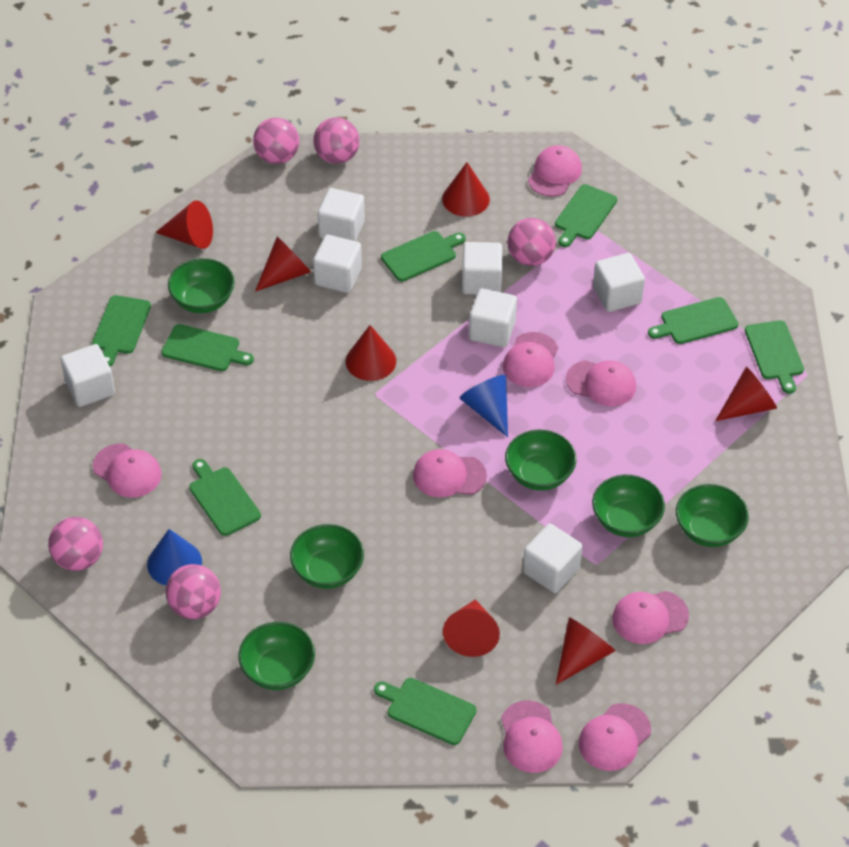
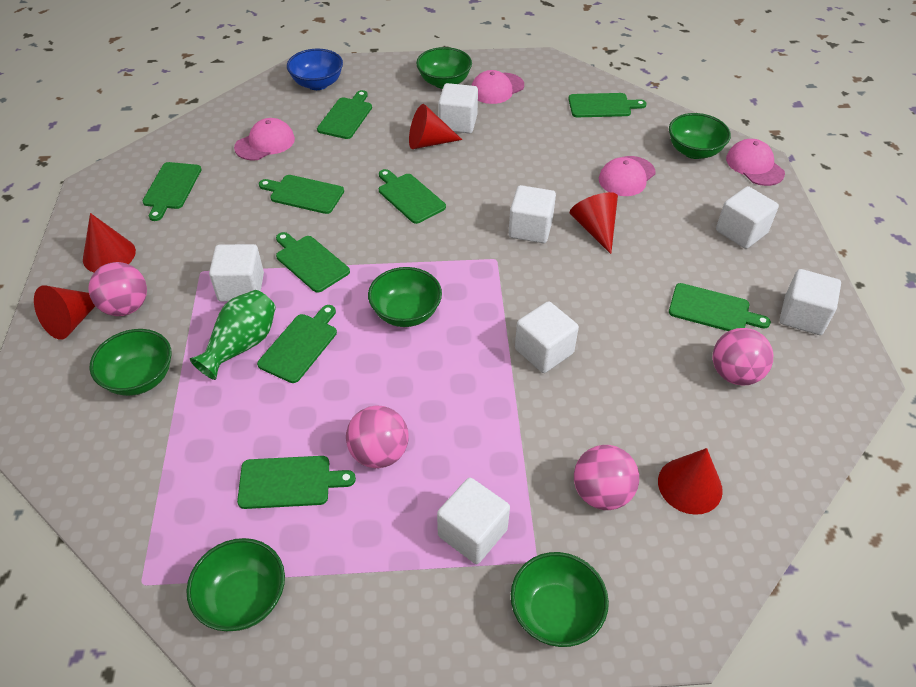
blue bowl: none = 0 -> [287,49,343,90] = 1
blue cone: [147,529,202,585] [459,375,508,437] = 2 -> none = 0
green cutting board: [92,295,151,366] [162,324,254,371] [189,459,261,536] [374,678,477,745] [381,231,466,282] [555,184,617,247] [648,297,738,344] [745,320,804,394] = 8 -> [142,162,202,221] [237,456,356,509] [257,305,337,383] [259,175,344,214] [276,232,350,293] [317,90,372,139] [379,169,446,224] [568,93,646,117] [669,283,771,331] = 9
green vase: none = 0 -> [190,290,276,380] = 1
pink ball: [48,517,103,571] [166,564,221,619] [253,118,299,164] [313,117,359,164] [507,218,556,266] = 5 -> [88,262,147,316] [346,406,409,468] [574,445,639,510] [713,328,773,386] = 4
pink cap: [93,444,162,498] [413,449,487,497] [501,700,563,773] [503,332,558,387] [528,145,582,197] [566,360,636,406] [579,703,651,771] [612,591,689,644] = 8 -> [234,118,295,160] [471,70,524,104] [599,156,656,196] [726,139,785,186] = 4
red cone: [155,200,213,249] [255,237,311,292] [346,325,396,381] [442,162,490,217] [443,599,500,657] [556,617,615,685] [715,367,777,421] = 7 -> [34,285,95,340] [83,213,136,272] [409,104,462,149] [570,192,618,254] [658,448,723,515] = 5

